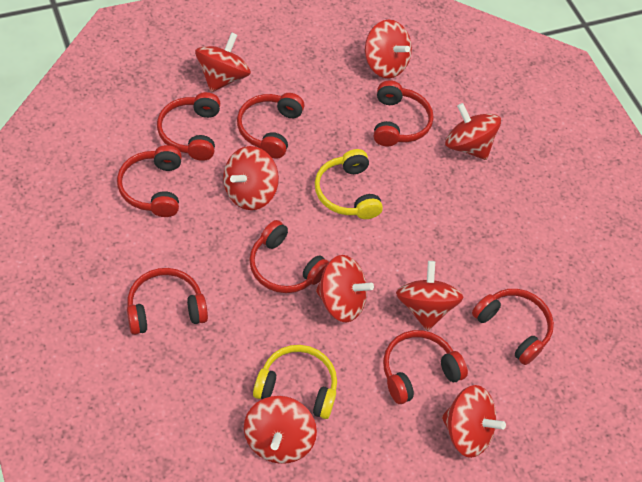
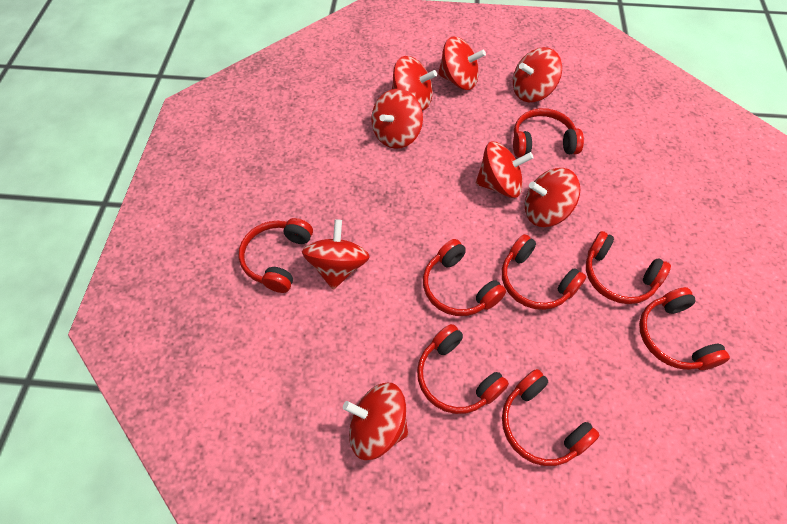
yellow headphones: [253,345,337,419] [315,149,383,219] = 2 -> none = 0

